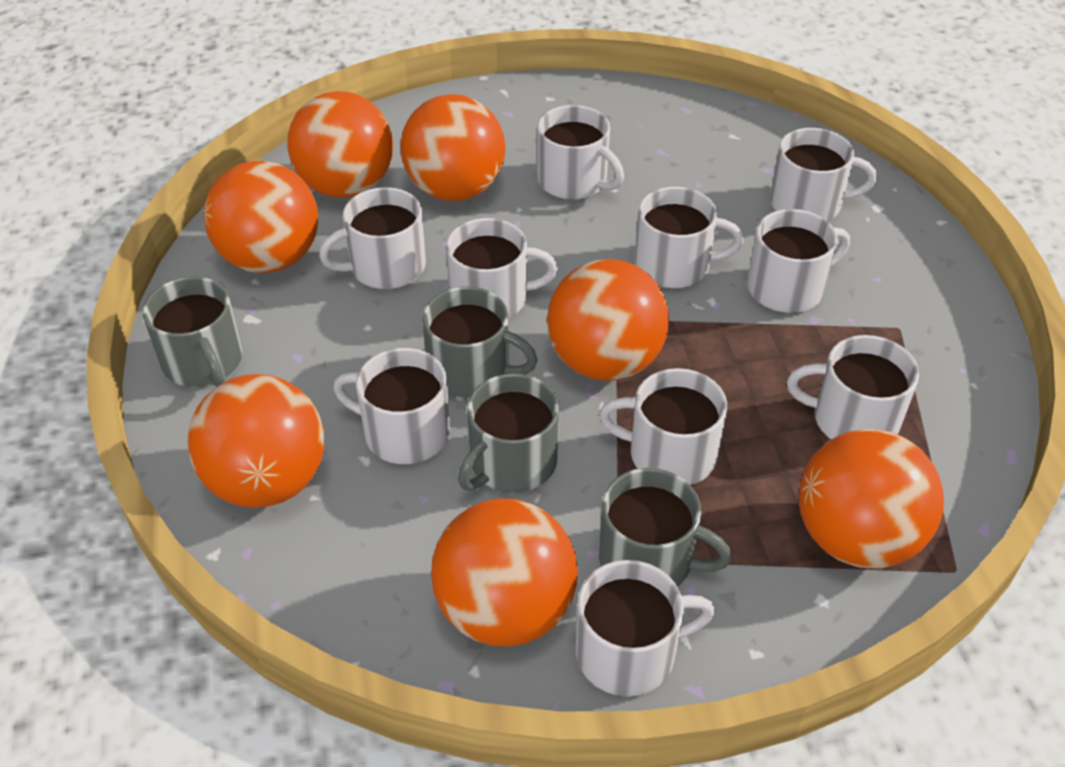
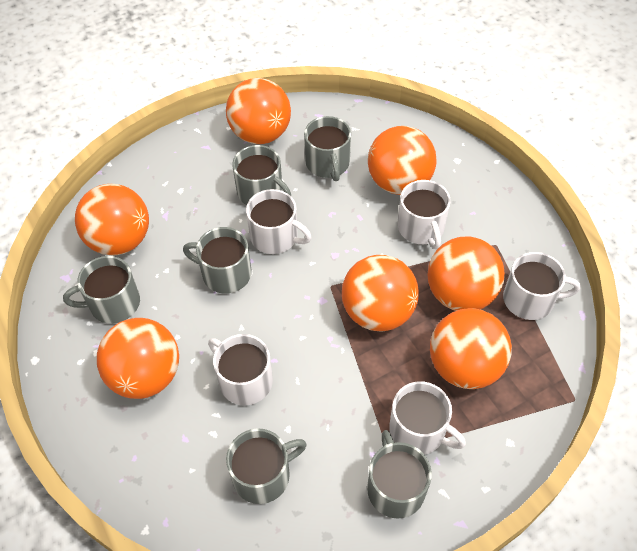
grey mug: [143,277,242,387] [422,287,538,397] [458,373,560,493] [599,468,732,587] = 4 -> [63,256,140,324] [183,227,252,294] [226,428,307,504] [232,145,291,205] [304,116,351,181] [367,430,432,519] = 6
white mug: [319,187,426,289] [333,348,450,464] [446,218,558,318] [537,105,624,200] [576,560,715,697] [599,368,727,485] [635,187,744,288] [748,209,850,313] [770,128,877,221] [787,335,919,439] = 10 -> [208,334,273,405] [246,189,312,254] [389,381,466,455] [398,180,451,249] [503,252,581,320] = 5

